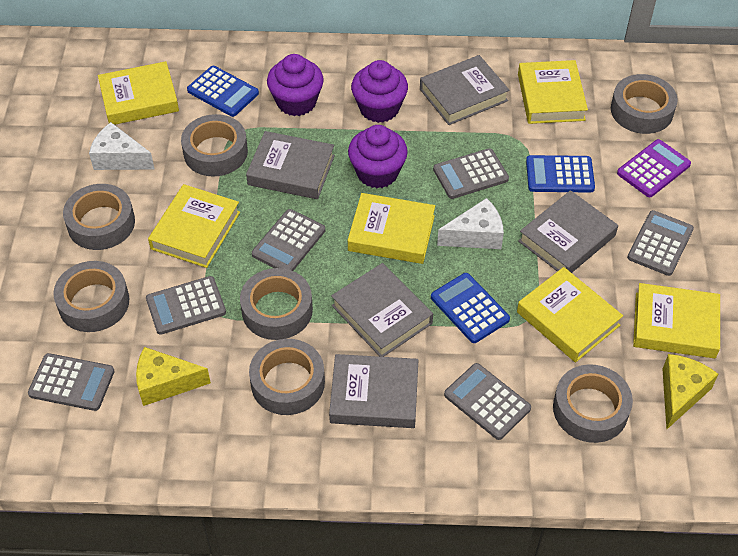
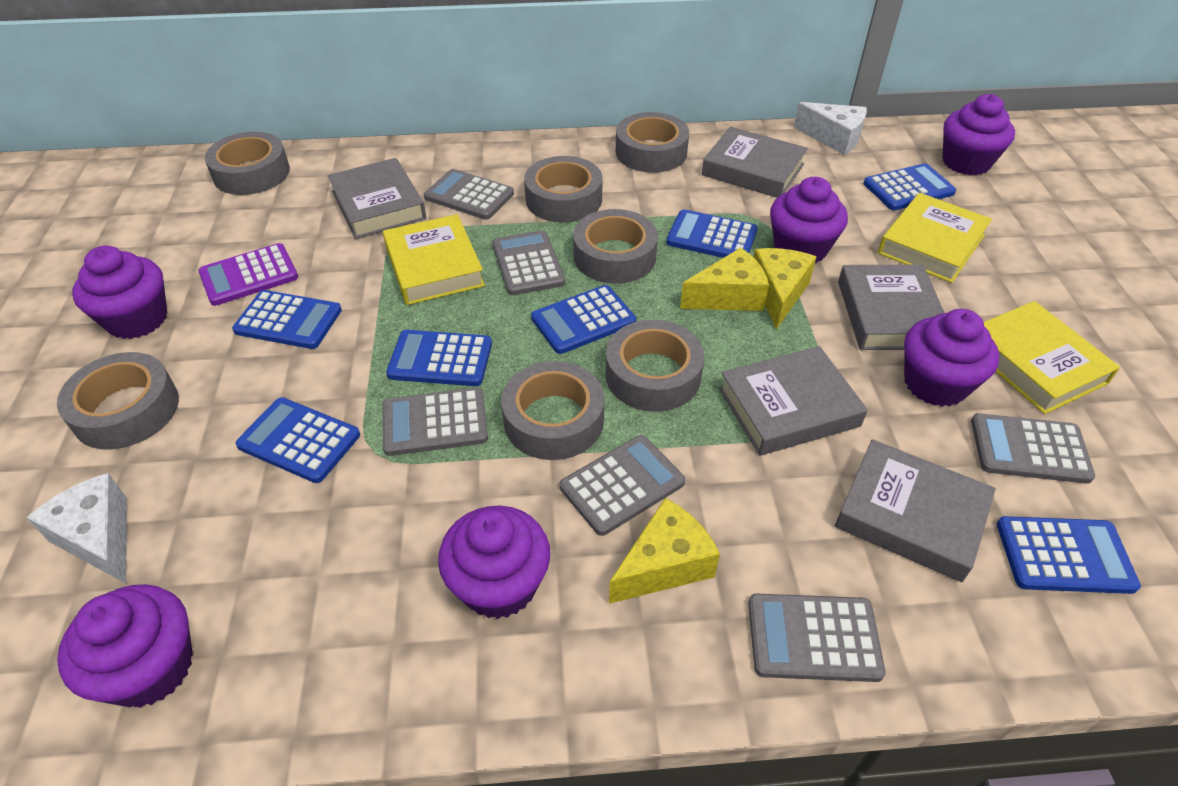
blue calculator: [187,66,259,117] [431,273,510,343] [526,155,595,193] = 3 -> [232,290,342,349] [236,397,360,483] [386,330,492,386] [531,285,636,354] [666,209,758,258] [863,163,956,210] [997,516,1141,594] = 7
purple cupcake: [267,54,324,116] [348,125,408,188] [351,60,408,123] = 3 -> [57,584,193,708] [72,246,167,339] [438,506,550,619] [770,177,848,263] [904,309,999,407] [943,94,1015,175] = 6
yellow book: [98,61,179,125] [148,184,240,268] [348,193,435,264] [517,267,623,362] [518,60,588,124] [633,283,720,358] = 6 -> [383,214,485,305] [878,193,992,283] [984,301,1120,414] = 3
yellow cheese: [136,347,211,406] [662,354,718,430] = 2 -> [609,498,720,604] [680,248,769,311] [753,248,816,330] = 3

